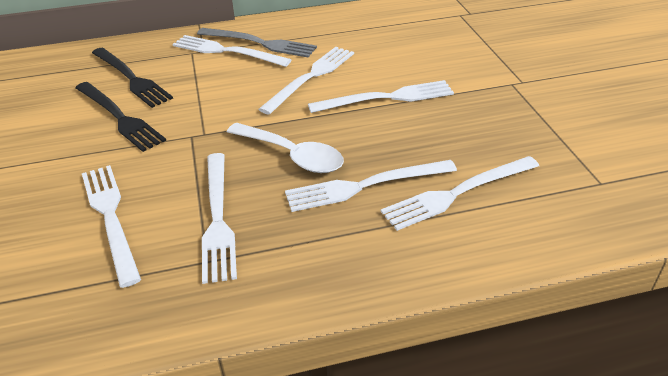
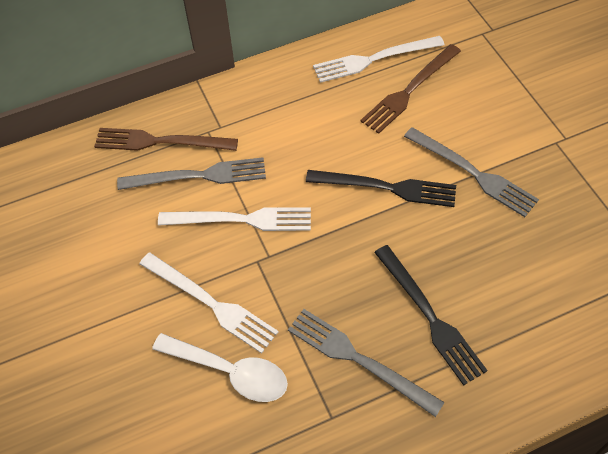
brown fork: none = 0 -> [94,128,238,151] [360,44,461,134] = 2
grey fork: [197,28,317,58] = 1 -> [117,157,266,190] [288,309,445,417] [404,127,539,217] = 3
white fork: [82,165,141,288] [172,35,291,67] [202,153,237,284] [258,47,354,115] [285,160,457,212] [308,80,454,113] [381,156,539,231] = 7 -> [139,253,278,354] [158,207,311,231] [313,36,444,83] = 3

